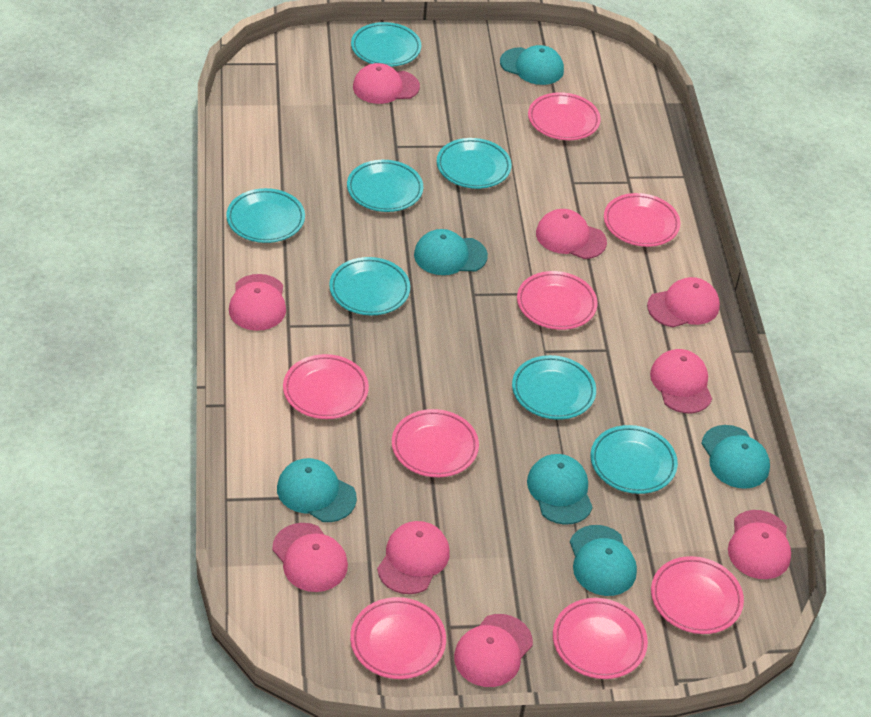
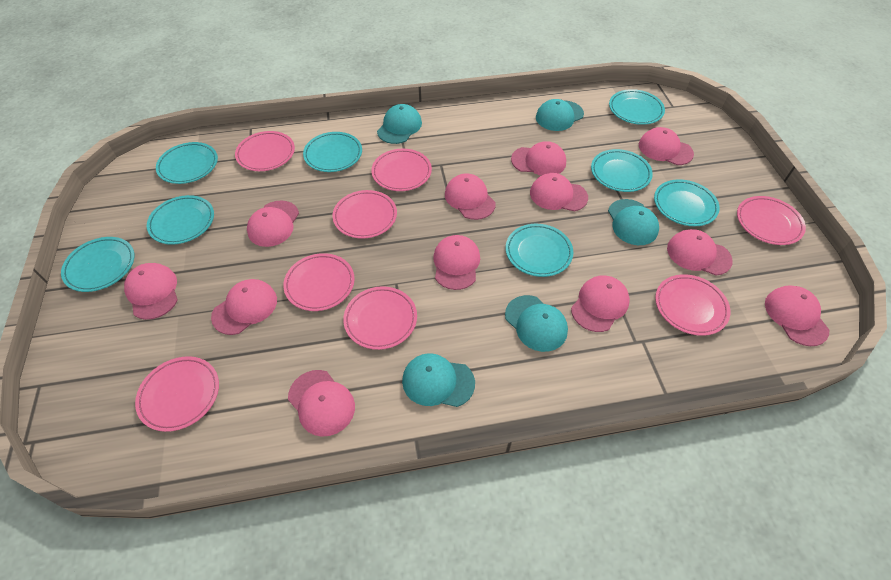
pink cap: [229,274,286,331] [272,523,348,592] [353,63,420,104] [377,521,450,594] [454,614,533,687] [536,209,607,259] [647,277,720,327] [650,349,712,413] [728,510,791,579] = 9 -> [124,263,178,320] [211,279,277,335] [247,200,299,247] [288,370,355,437] [433,235,480,290] [445,173,496,220] [511,141,566,176] [530,173,588,211] [571,276,630,332] [639,127,694,165] [667,229,733,275] [765,285,829,346] = 12
turquoise cap: [277,458,357,522] [414,229,488,275] [500,45,564,85] [527,454,593,525] [570,525,637,596] [701,425,770,489] = 6 -> [377,104,422,144] [402,353,475,407] [505,295,568,352] [536,99,584,131] [608,199,659,245] = 5
turquoise plate: [226,188,305,243] [329,257,410,315] [347,160,423,212] [351,22,421,67] [437,138,512,189] [512,355,596,420] [591,425,678,494] = 7 -> [61,237,134,292] [147,195,214,245] [156,142,218,184] [303,132,362,172] [506,224,573,277] [591,149,653,192] [609,89,665,125] [654,179,720,226] = 8

